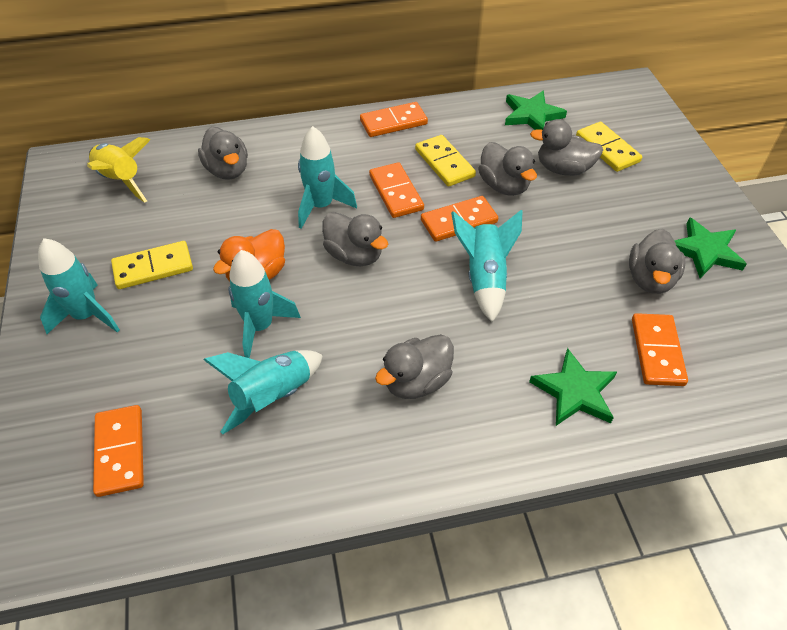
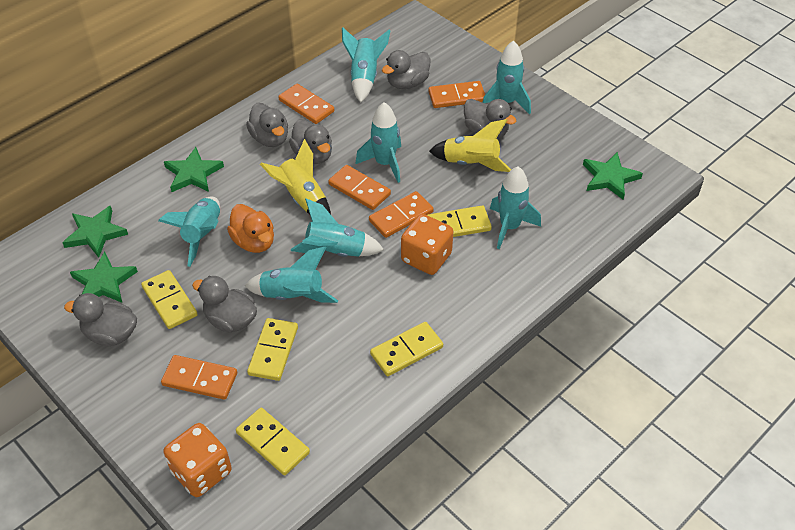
green star: [505,91,567,130] [529,348,617,426] [674,217,747,278] = 3 -> [62,206,128,258] [70,252,138,303] [164,147,224,192] [583,152,643,199] = 4
orange dice: none = 0 -> [163,423,232,497] [401,214,453,275] = 2
turquoise rocket: [38,238,120,334] [204,350,323,434] [228,250,301,358] [298,126,357,229] [451,210,523,322] = 5 -> [158,197,220,267] [245,247,338,303] [291,199,384,257] [342,27,391,103] [355,102,401,183] [482,41,531,115] [490,166,541,249] = 7
yellow domino: [111,241,193,289] [415,135,476,187] [576,122,642,172] = 3 -> [141,270,198,329] [236,408,310,475] [247,318,298,381] [370,322,443,376] [428,206,492,237] = 5
yellow rocket: [87,137,150,203] = 1 -> [260,139,331,214] [429,119,511,172] = 2

